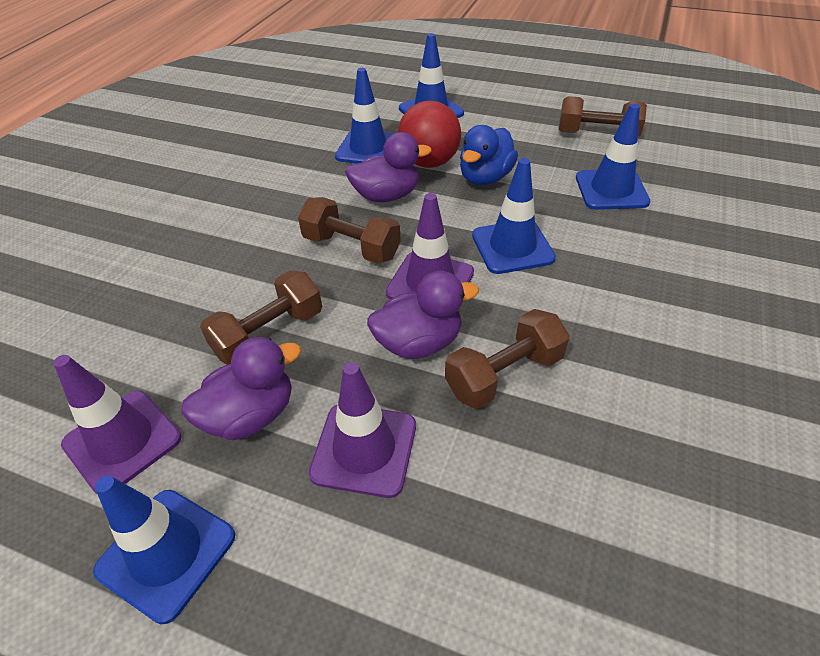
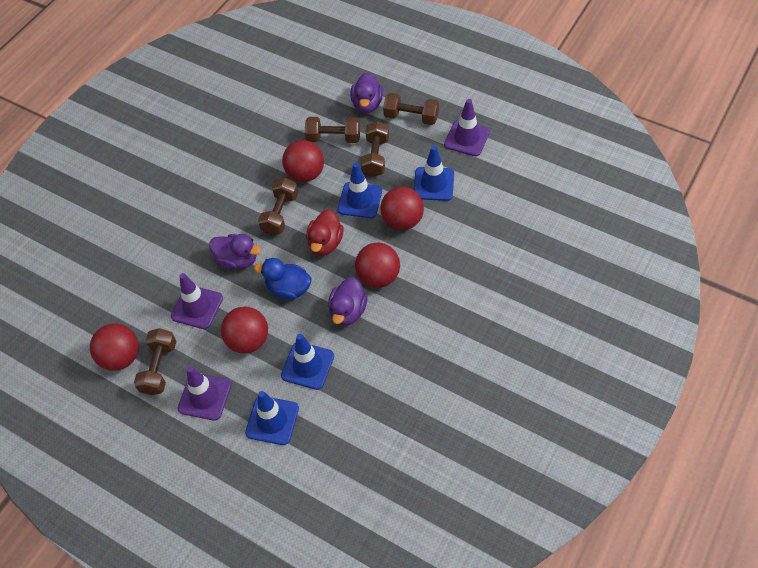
blue traffic cone: [93,475,235,624] [335,68,394,164] [399,33,464,118] [472,158,556,274] [576,104,651,210] = 5 -> [245,391,299,445] [281,334,334,390] [338,163,382,218] [413,146,454,201] = 4
brown dumbbell: [200,270,322,365] [298,197,401,264] [445,309,570,409] [558,96,647,137] = 4 -> [134,328,176,395] [258,178,298,235] [305,117,360,143] [361,121,389,177] [383,93,439,125] = 5
red ball: [398,101,461,168] = 1 -> [90,323,139,371] [221,307,268,354] [282,140,324,182] [355,243,400,288] [380,187,424,230] = 5
red duck: none = 0 -> [306,209,344,256] = 1

